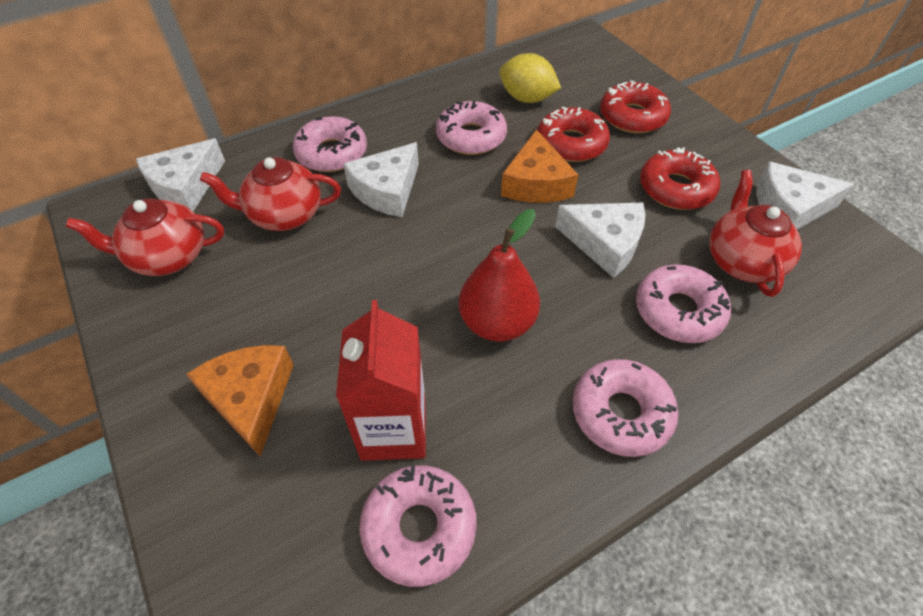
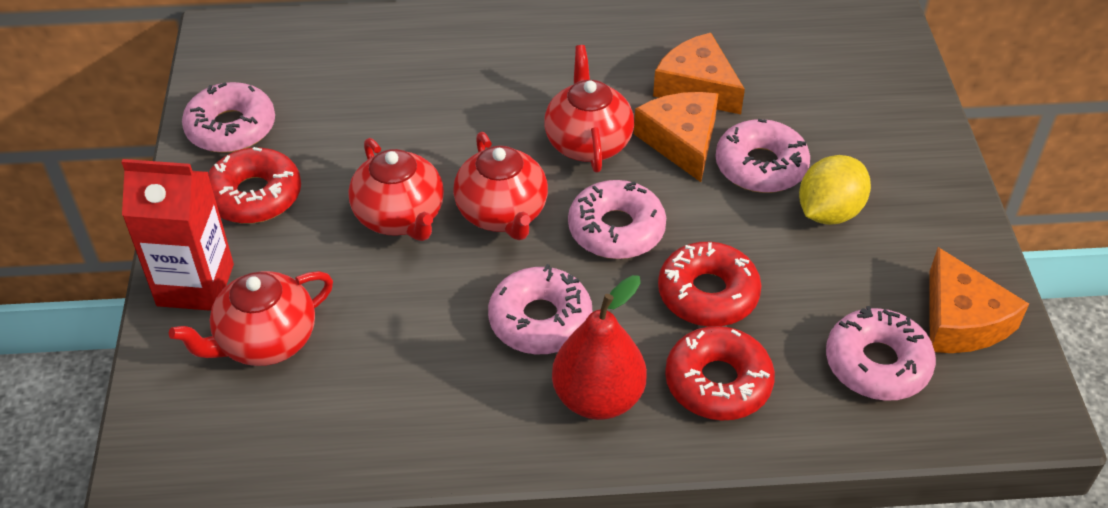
orange cheese: [186,345,294,457] [501,129,578,203] = 2 -> [634,92,718,182] [653,33,745,114] [929,247,1029,353] = 3
red teapot: [66,198,224,276] [200,157,341,231] [709,170,802,297] = 3 -> [169,271,333,366] [348,138,444,241] [453,132,548,240] [544,45,634,173] = 4
white cheese: [136,138,225,211] [343,142,419,217] [555,203,645,278] [756,162,854,229] = 4 -> none = 0

